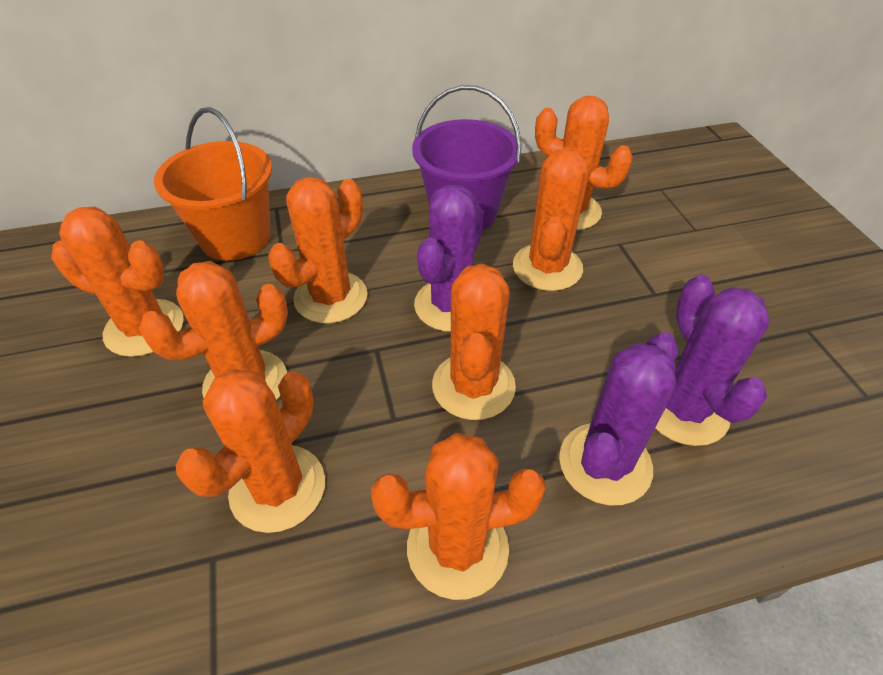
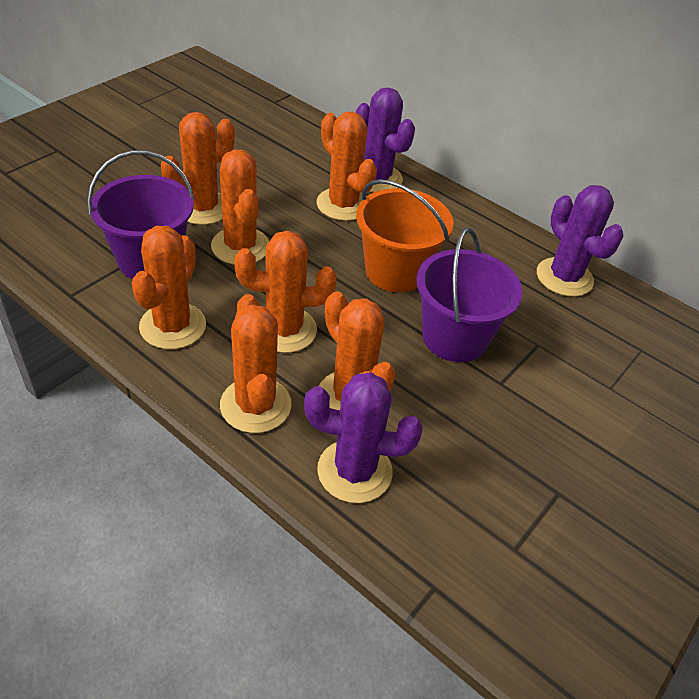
orange cactus: [51,207,184,357] [139,261,288,400] [176,369,325,533] [268,177,368,323] [371,433,546,600] [432,263,516,420] [513,147,589,291] [535,95,633,230] = 8 -> [132,226,206,349] [161,112,235,225] [211,149,269,265] [220,294,291,433] [234,230,337,353] [316,112,377,221] [319,291,396,410] = 7
purple bucket: [412,85,522,231] = 1 -> [87,150,194,279] [417,227,523,362] = 2

